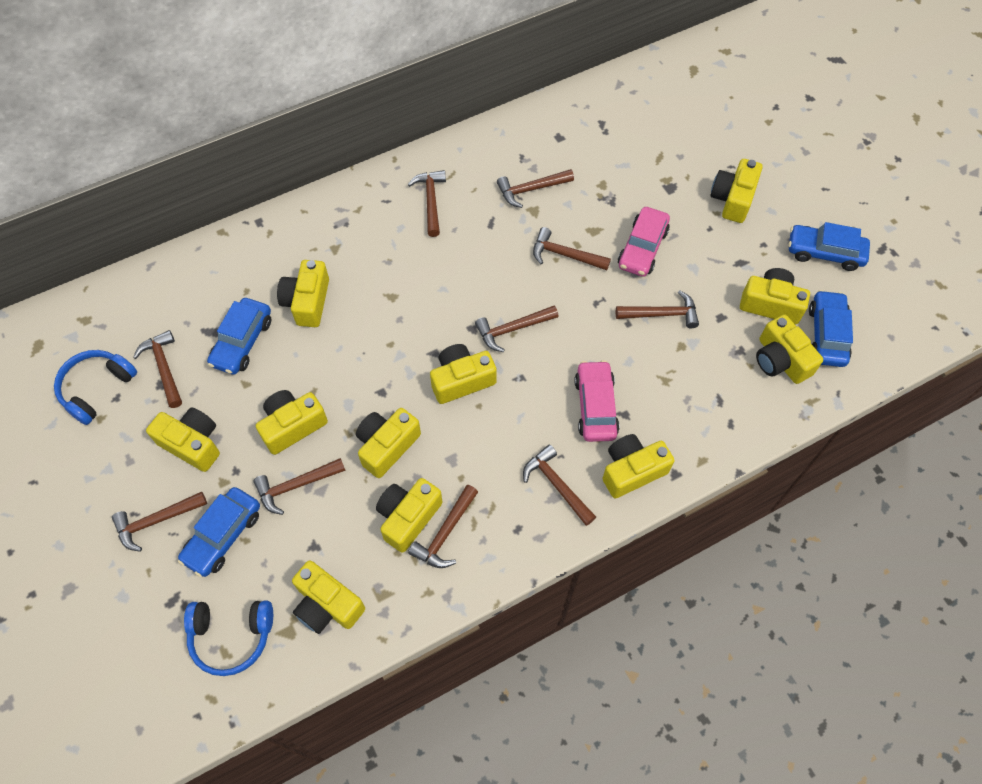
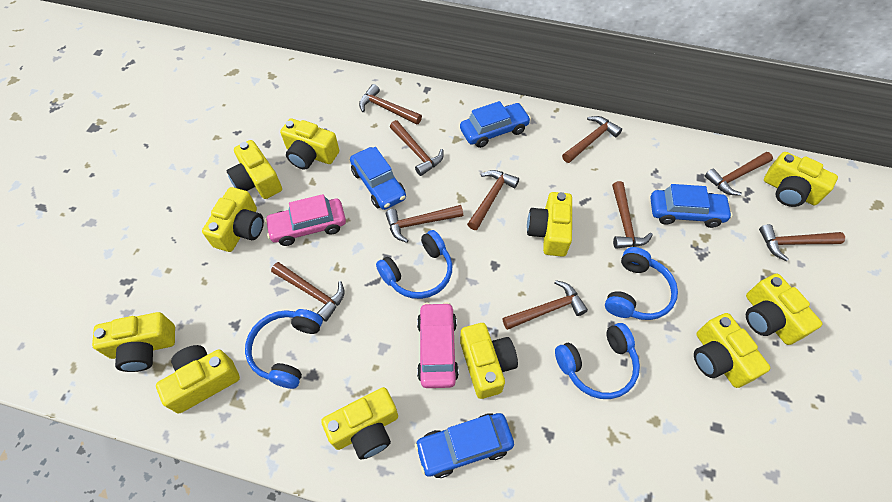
blue headphones: [54,350,137,425] [184,600,273,676] = 2 -> [245,309,323,389] [376,230,452,299] [555,323,640,399] [605,247,678,320] = 4

